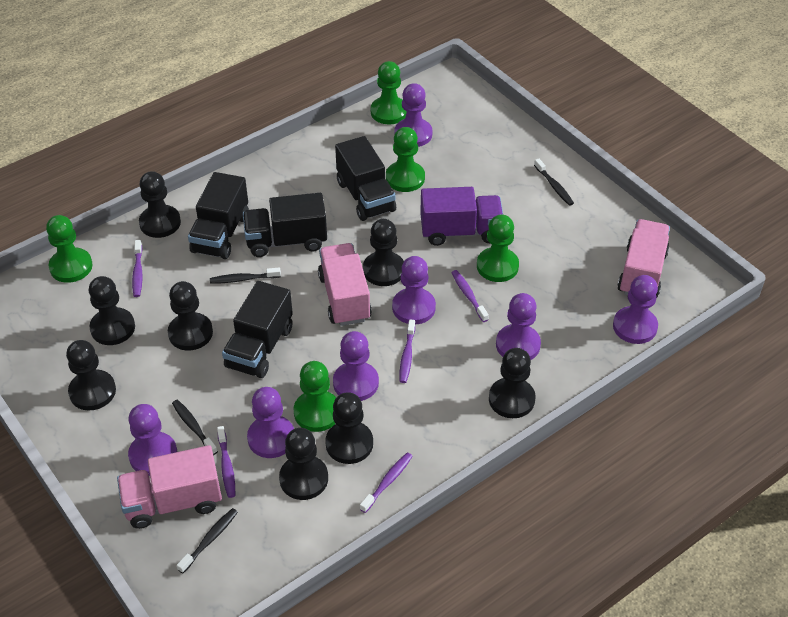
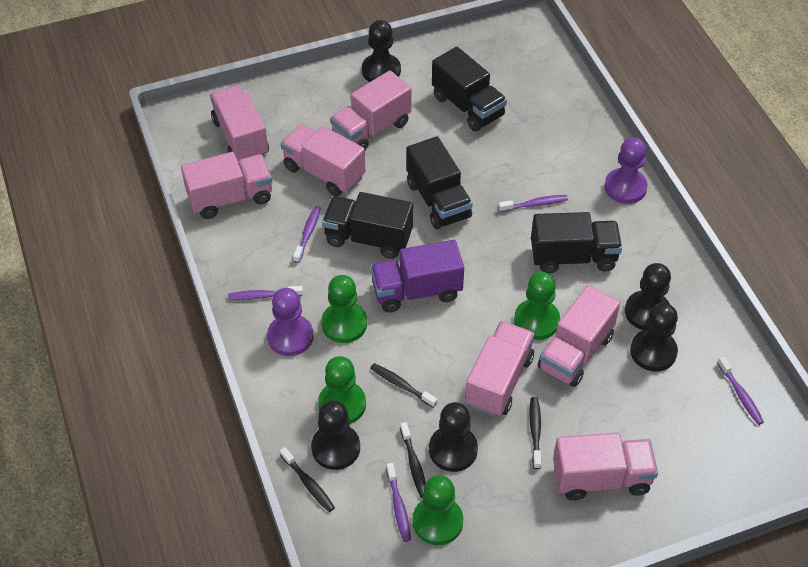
black pawn: [66,340,116,410] [89,276,135,345] [139,171,181,238] [168,281,213,351] [279,428,328,500] [325,392,373,464] [363,219,404,286] [489,348,536,418] = 8 -> [311,400,360,470] [362,20,401,82] [429,402,478,472] [625,263,671,330] [630,303,678,371] = 5
green pawn: [46,215,93,283] [294,361,336,432] [370,61,407,124] [386,127,425,192] [477,215,519,282] = 5 -> [318,356,366,424] [321,275,367,343] [413,475,463,545] [514,272,560,340] = 4
pink truck: [117,445,222,529] [318,243,372,326] [617,219,670,297] = 3 -> [181,152,272,219] [210,85,269,161] [281,124,365,196] [330,70,411,150] [465,321,535,417] [538,285,620,387] [553,433,658,501] = 7
purple pawn: [128,404,178,476] [247,387,294,458] [333,331,379,401] [392,256,436,325] [394,83,432,147] [496,293,541,360] [613,275,658,344] = 7 -> [267,288,314,356] [604,137,648,204] = 2

